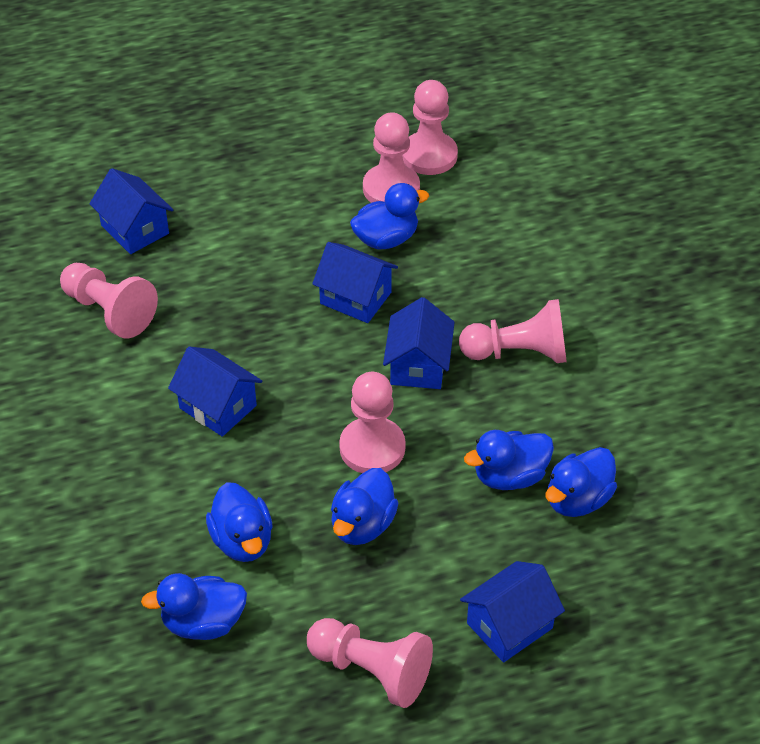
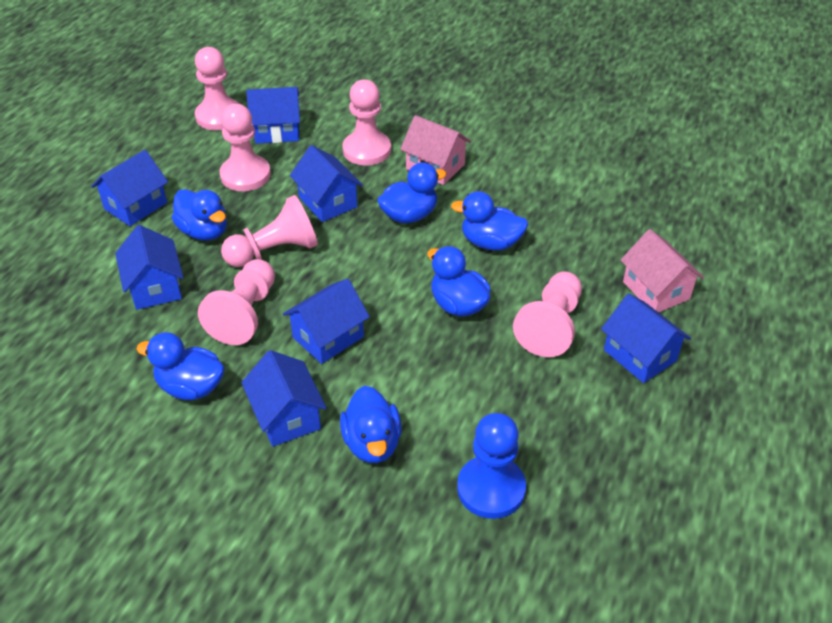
blue house: [89,168,173,254] [168,346,262,437] [312,242,398,323] [383,297,455,389] [460,561,565,662] = 5 -> [91,150,168,226] [115,225,183,310] [241,350,327,447] [246,87,300,144] [283,279,370,364] [290,145,363,222] [601,294,691,383] = 7
blue pawn: none = 0 -> [457,413,526,519] = 1
pink house: none = 0 -> [400,115,471,185] [621,229,704,312] = 2

